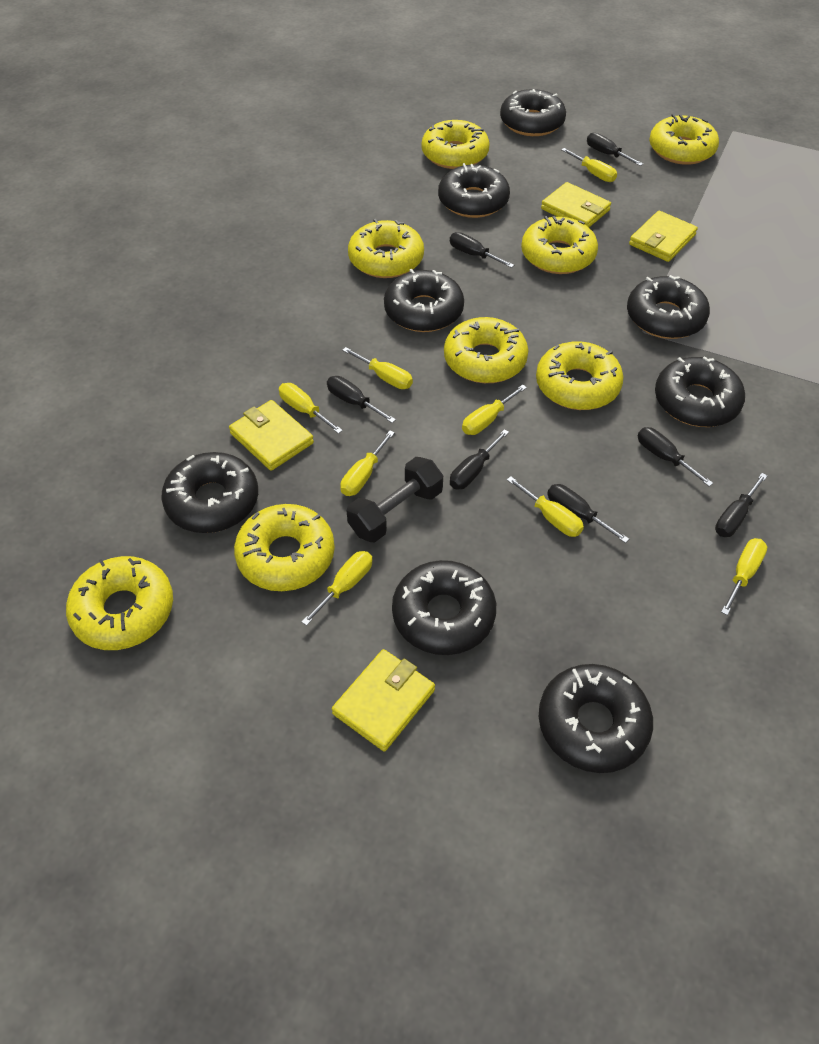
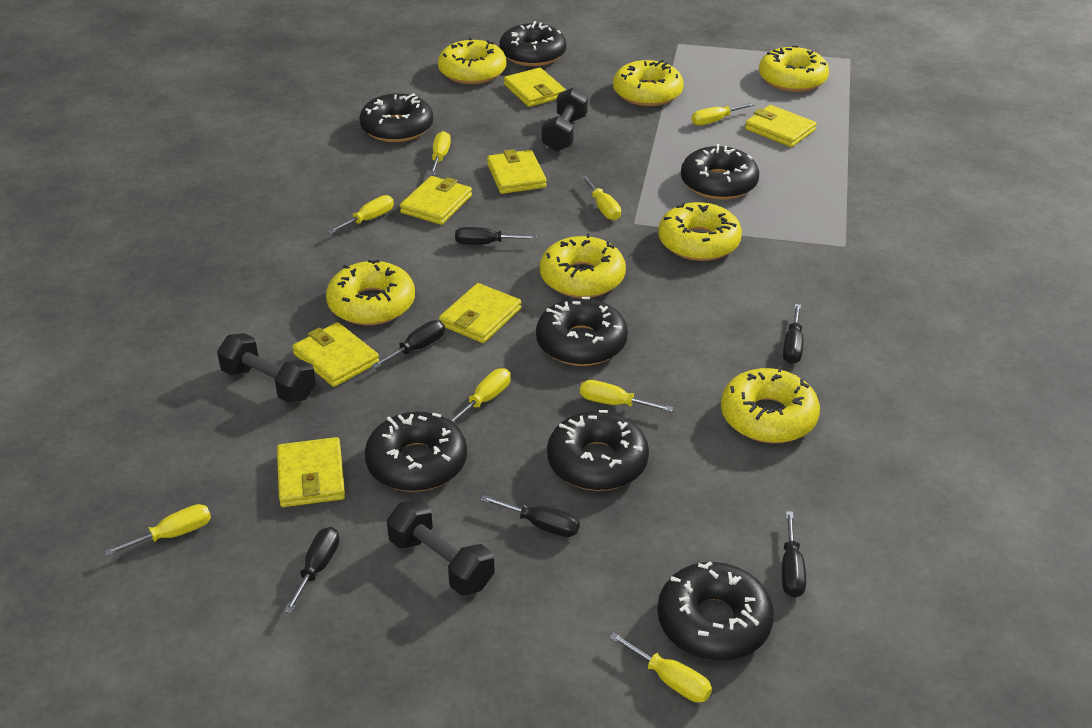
black donut: [161,452,258,533] [384,269,464,332] [392,560,496,655] [438,163,510,218] [500,89,566,136] [539,664,653,773] [627,275,710,339] [655,356,745,427] = 8 -> [359,93,433,142] [365,412,467,492] [499,21,566,66] [536,297,628,366] [547,410,649,491] [657,561,774,661] [681,144,759,200] = 7
black dumbbell: [347,457,443,542] = 1 -> [217,333,316,403] [387,500,495,595] [541,87,588,151] = 3
black screwdriver: [327,376,396,423] [450,232,514,268] [450,429,509,489] [547,484,629,543] [587,133,643,166] [638,427,713,486] [715,473,767,537] = 7 -> [284,527,339,613] [371,320,445,369] [455,227,537,245] [480,495,580,537] [782,511,806,598] [783,304,803,364] = 6
yellow donut: [66,556,173,650] [234,504,335,591] [348,219,424,278] [421,120,490,169] [444,317,528,383] [521,216,598,274] [536,341,623,410] [649,114,719,165] = 8 -> [326,260,415,325] [438,37,506,84] [540,234,626,298] [613,60,684,106] [658,202,742,261] [721,366,820,443] [759,46,829,92] = 7
yellow wallet: [229,400,314,471] [332,649,435,751] [541,182,611,227] [629,211,698,262] = 4 -> [277,437,345,507] [292,322,379,387] [400,176,472,225] [439,283,521,343] [487,149,547,194] [504,68,566,107] [745,105,816,147] = 7

